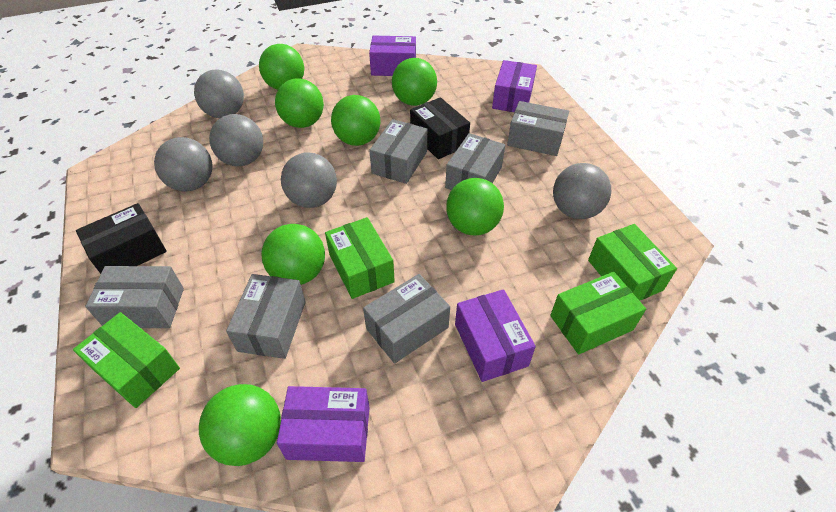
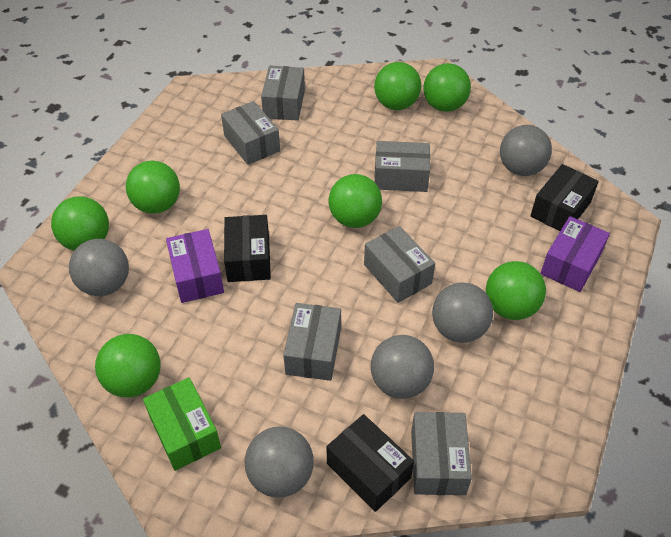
black box: [76,203,167,274] [410,97,470,159] = 2 -> [224,215,271,282] [326,414,414,512] [531,164,599,231] = 3
green box: [73,312,180,408] [325,217,395,299] [550,272,646,354] [588,224,677,301] = 4 -> [143,377,221,471] = 1
purple box: [277,386,370,462] [369,36,416,76] [455,289,536,382] [492,60,537,112] = 4 -> [166,229,224,303] [540,216,610,292] = 2

